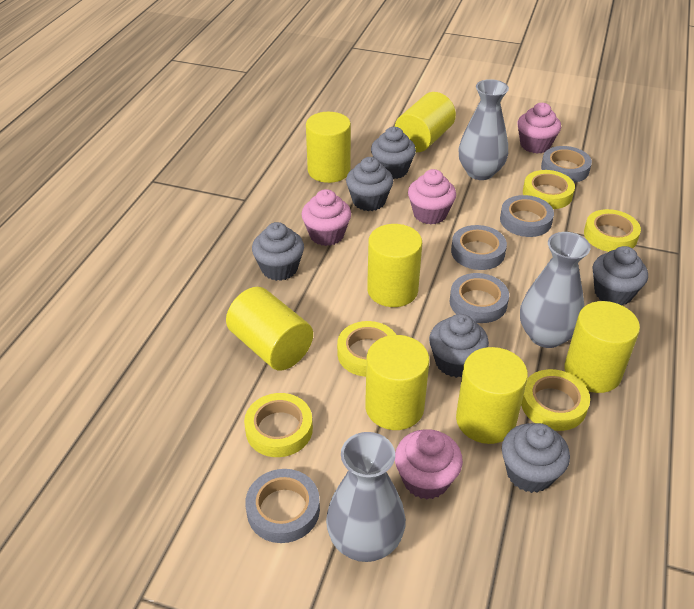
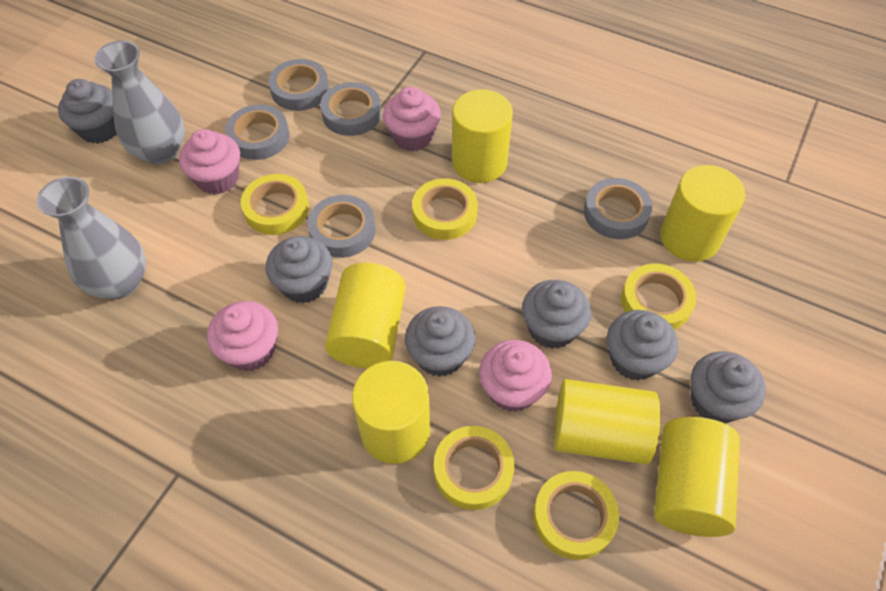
grey vase: [326,432,406,562] [458,79,509,180] [520,232,591,348] = 3 -> [37,177,146,299] [94,41,185,164] = 2
yellow cylinder: [226,287,313,371] [306,112,351,183] [365,335,430,430] [367,224,422,307] [395,92,456,152] [456,347,528,444] [564,301,640,393] = 7 -> [325,263,406,368] [352,361,430,464] [452,89,513,183] [554,379,660,464] [654,417,740,537] [660,165,745,262] = 6

